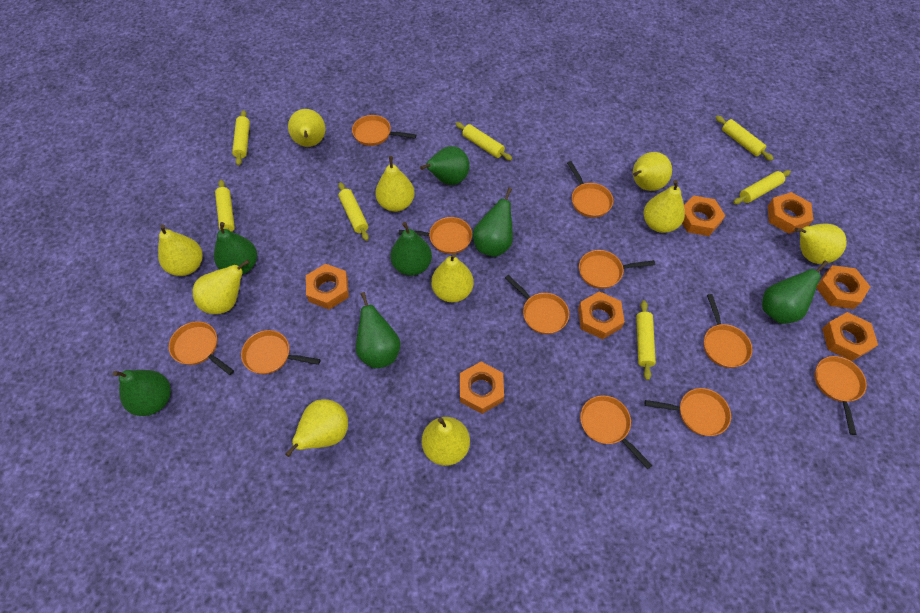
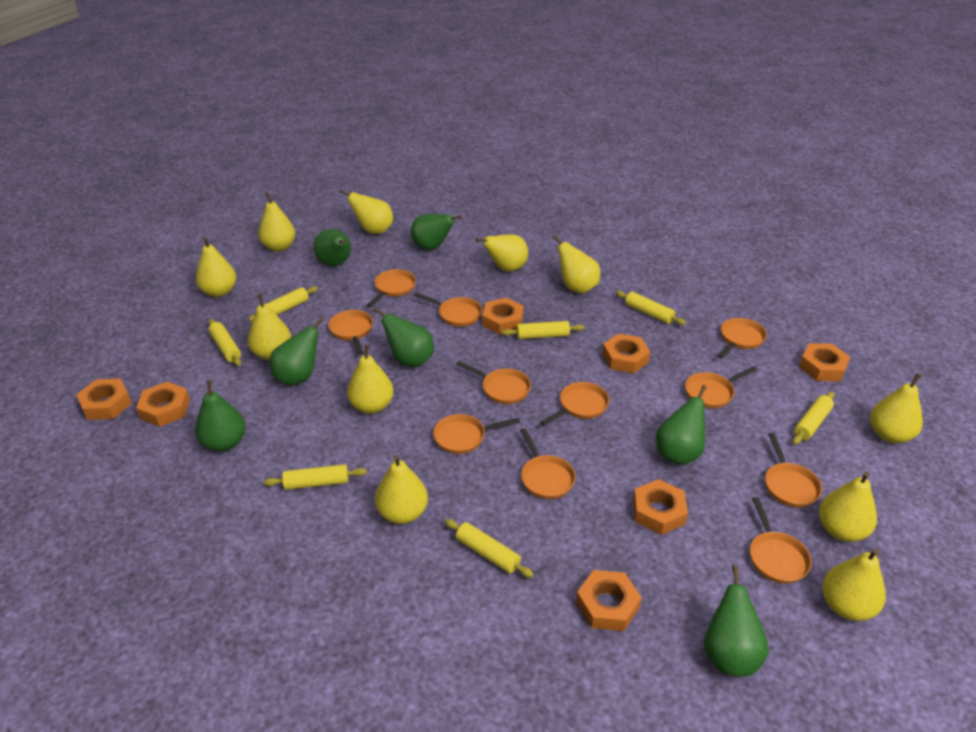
yellow pear: [158,224,203,276] [193,259,250,314] [285,399,348,457] [288,109,326,147] [375,156,415,212] [422,417,470,466] [431,253,474,302] [633,152,672,191] [644,180,685,233] [795,224,847,264] = 10 -> [196,237,236,297] [248,294,291,360] [258,192,295,251] [339,189,393,234] [347,344,393,414] [375,455,428,524] [476,234,528,271] [552,235,600,294] [819,471,877,542] [822,548,886,621] [870,373,923,443] = 11

